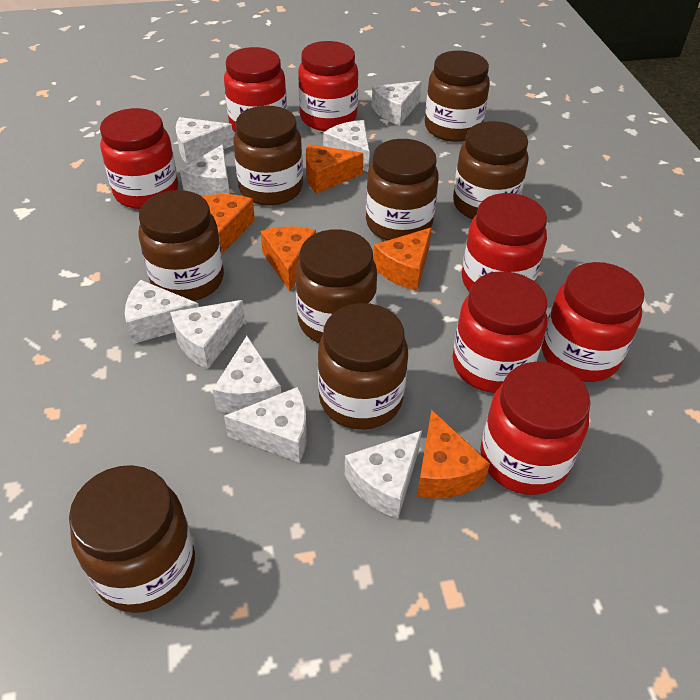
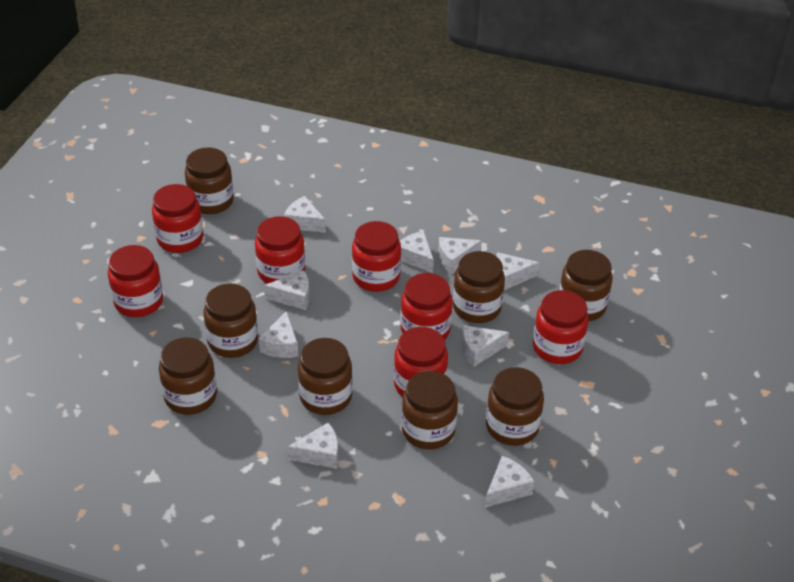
orange cheese: [202,194,255,254] [260,226,316,291] [306,144,363,194] [373,228,432,291] [417,409,490,499] = 5 -> none = 0

